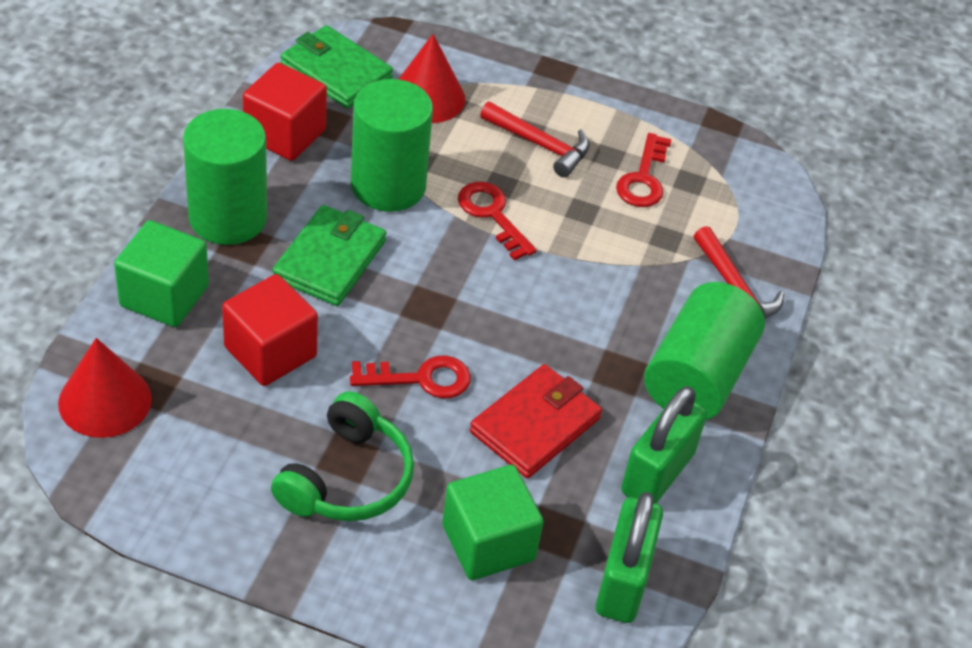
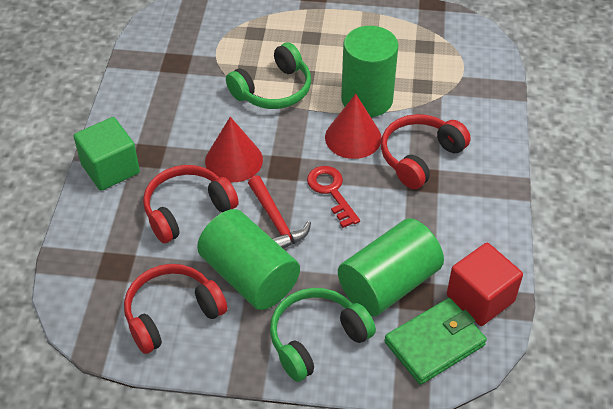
green cube: [114,220,209,327] [442,465,543,580] = 2 -> [74,117,140,191] = 1
green headphones: [271,391,414,521] = 1 -> [226,42,311,109] [270,288,376,382] = 2
green padlock: [595,492,663,623] [621,386,707,504] = 2 -> none = 0
green wallet: [272,205,386,306] [281,25,393,109] = 2 -> [384,298,487,385] = 1
red cube: [222,274,318,386] [243,63,327,161] = 2 -> [447,243,523,326] = 1
red hammer: [480,102,590,177] [694,226,784,319] = 2 -> [248,175,311,249] = 1
red headphones: none = 0 -> [124,264,228,354] [143,165,239,243] [381,114,471,189] = 3
red key: [350,355,471,399] [458,182,537,261] [616,133,672,207] = 3 -> [307,166,360,228] = 1
red wallet: [470,364,602,478] = 1 -> none = 0

